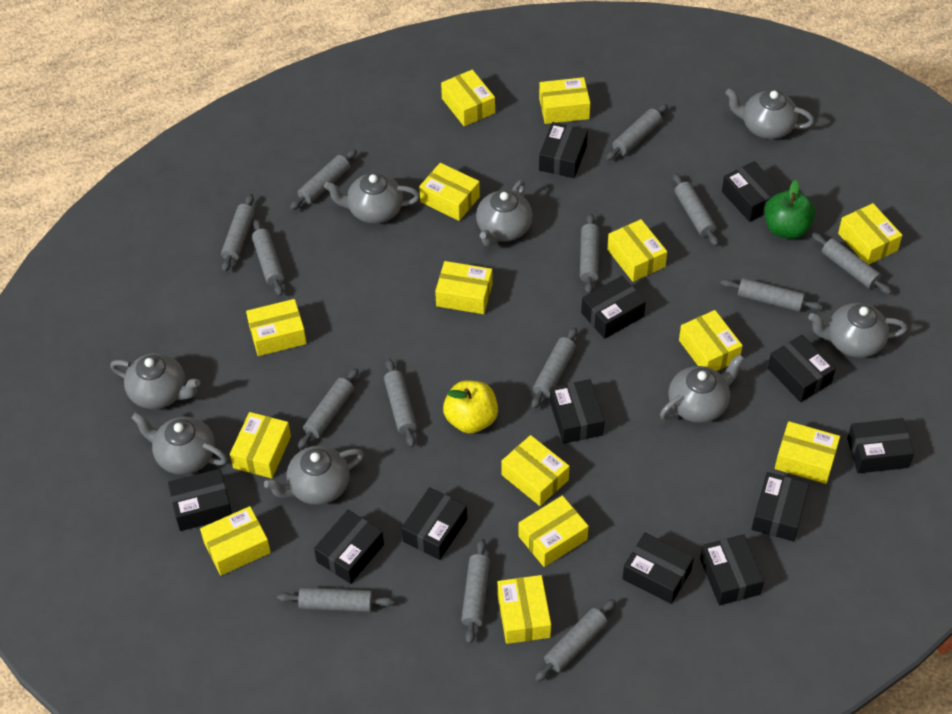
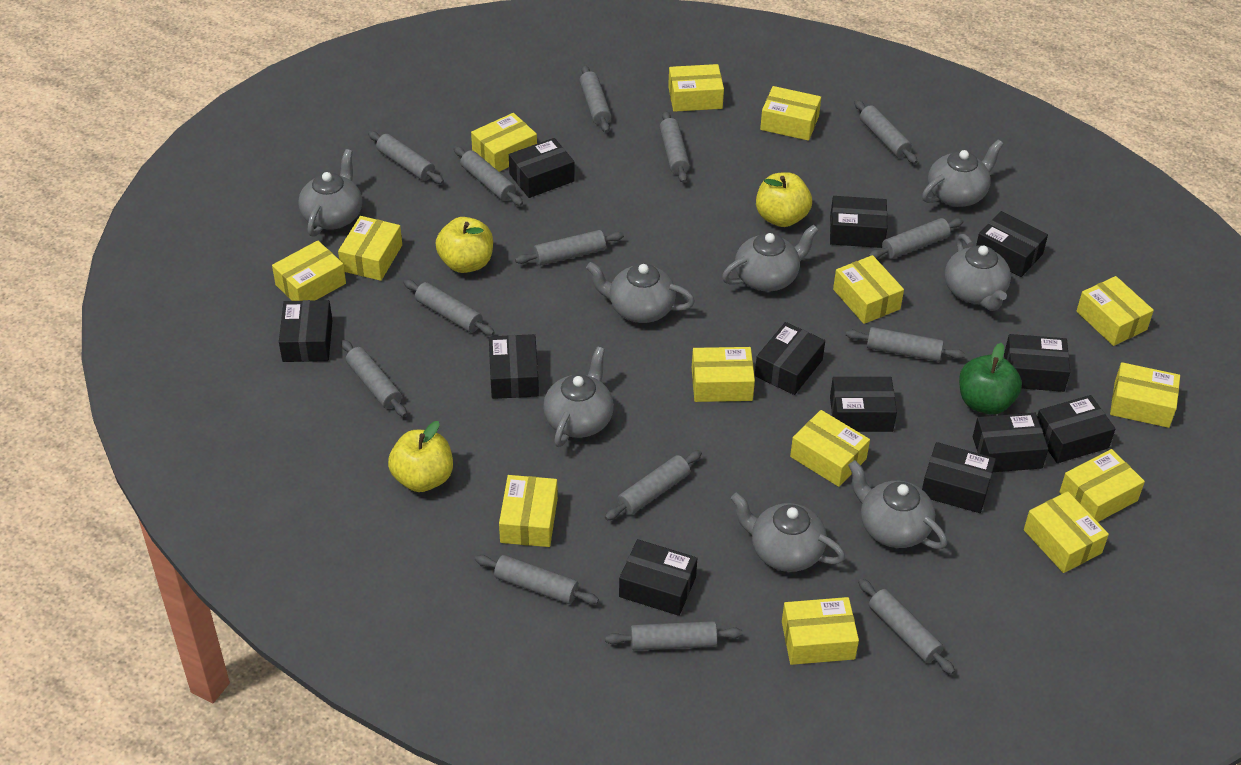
yellow apple: [443,380,498,434] = 1 -> [388,421,453,492] [435,217,493,273] [756,172,812,227] = 3

